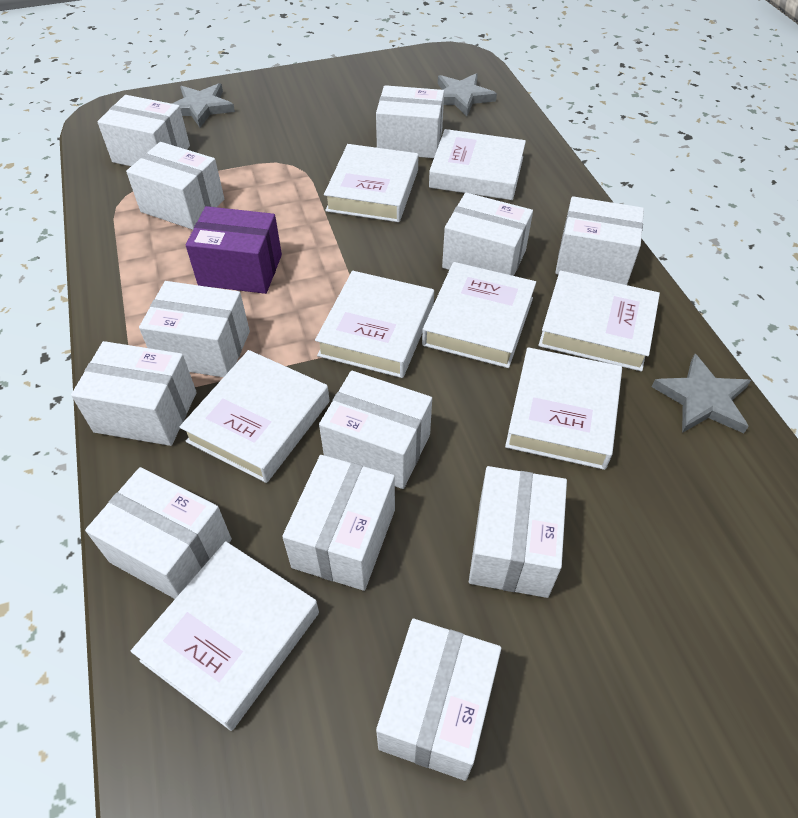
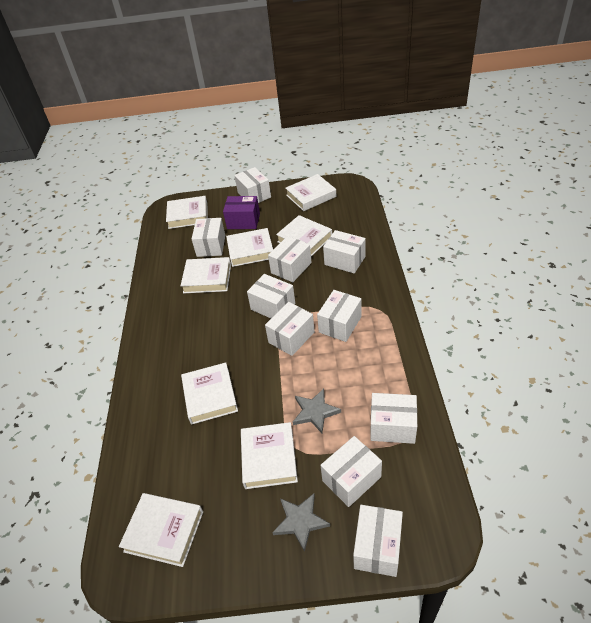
grey star: [172,83,235,127] [438,73,497,116] [652,354,751,433] = 3 -> [272,493,330,552] [293,389,341,433] = 2
white box: [71,341,197,446] [85,467,232,599] [97,95,190,166] [126,142,224,230] [139,281,250,377] [282,455,395,591] [319,371,432,489] [376,85,444,158] [376,619,501,781] [442,193,533,276] [469,466,567,598] [555,196,644,285] = 12 -> [192,218,225,257] [234,167,271,203] [247,274,295,318] [265,302,315,356] [268,236,312,282] [317,290,362,342] [321,436,382,507] [323,230,366,273] [353,505,403,577] [370,393,417,444] = 10

